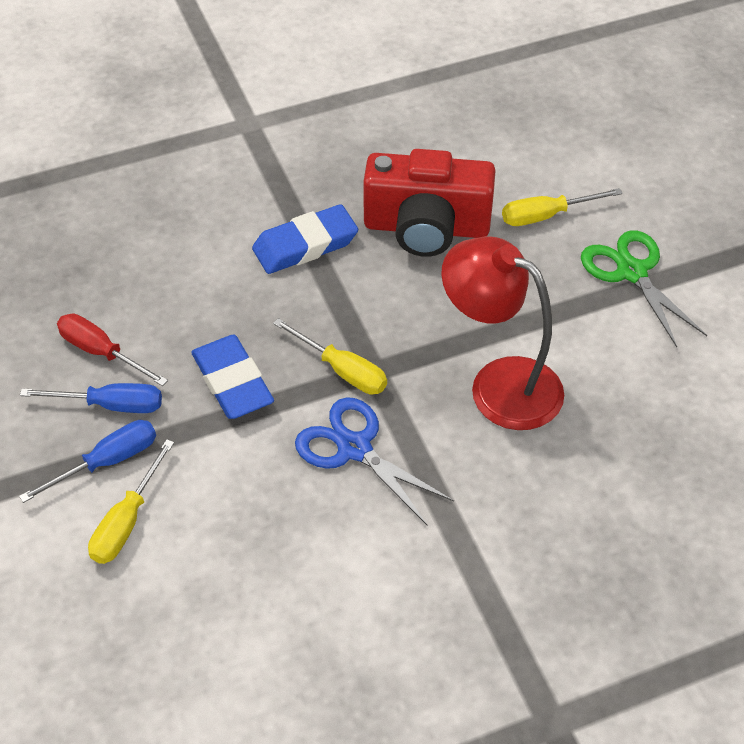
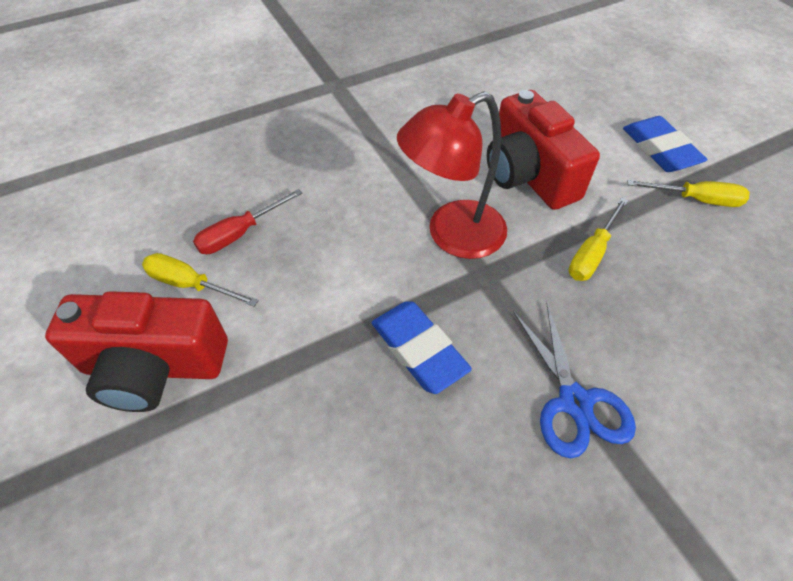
blue screwdriver: [19,420,156,503] [20,383,162,413] = 2 -> none = 0
green scissors: [581,230,707,347] = 1 -> none = 0
red camera: [363,149,496,257] = 1 -> [45,291,228,412] [487,90,600,210] = 2

